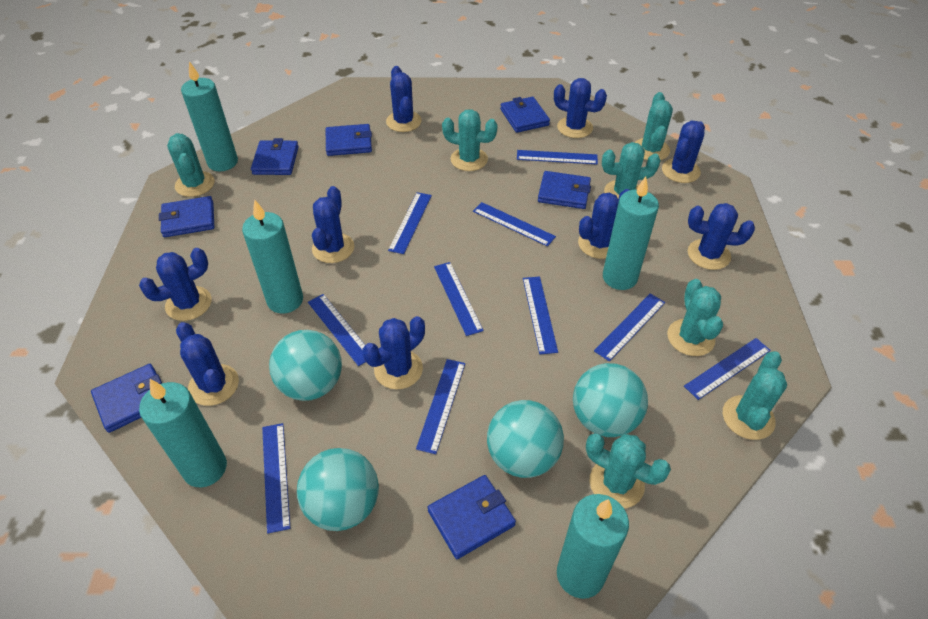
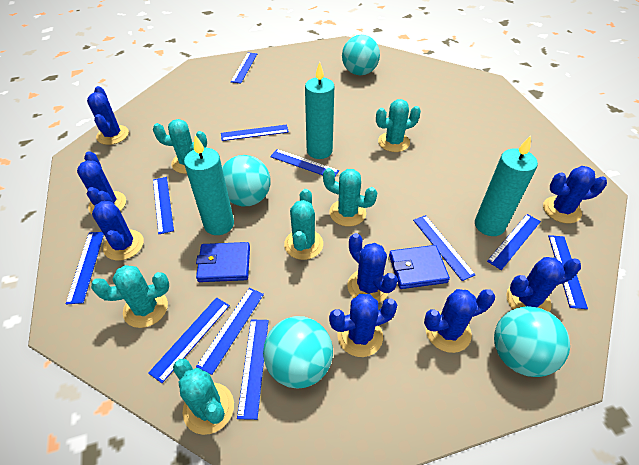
blue cactus: [139,248,212,321] [176,322,239,406] [312,186,354,263] [363,316,425,390] [386,66,422,132] [554,78,607,138] [578,189,630,259] [662,121,705,183] [688,203,755,270] = 9 -> [77,151,126,214] [87,86,129,145] [92,191,144,261] [329,294,397,357] [348,233,398,303] [424,289,495,353] [506,257,581,312] [543,166,607,224] = 8
blue ruler: [262,423,290,534] [308,294,365,366] [388,192,432,254] [416,359,465,454] [434,262,484,336] [473,202,556,247] [517,150,598,165] [523,276,558,354] [594,293,665,362] [684,338,771,400] = 10 -> [66,232,104,304] [148,297,230,383] [153,177,174,234] [196,288,264,375] [221,125,289,141] [231,52,257,83] [237,319,269,420] [270,149,339,176] [413,215,475,281] [487,214,541,270] [548,235,588,309] = 11
blue wallet: [91,364,162,433] [159,196,214,237] [251,138,299,175] [326,124,372,156] [428,475,516,559] [500,97,550,133] [538,171,591,209] = 7 -> [196,242,250,282] [389,245,450,289] = 2
turquoise cactus: [167,133,215,197] [442,109,498,171] [586,433,671,508] [602,142,661,199] [634,92,673,160] [667,279,723,356] [723,351,787,440] = 7 -> [91,265,169,328] [153,119,207,174] [173,358,234,435] [284,189,323,260] [323,168,377,226] [376,99,421,152] = 6
turquoise candle: [139,379,227,487] [181,61,238,171] [242,200,303,314] [557,494,629,599] [603,176,659,290] = 5 -> [184,135,234,235] [305,62,334,159] [475,135,538,236] = 3

